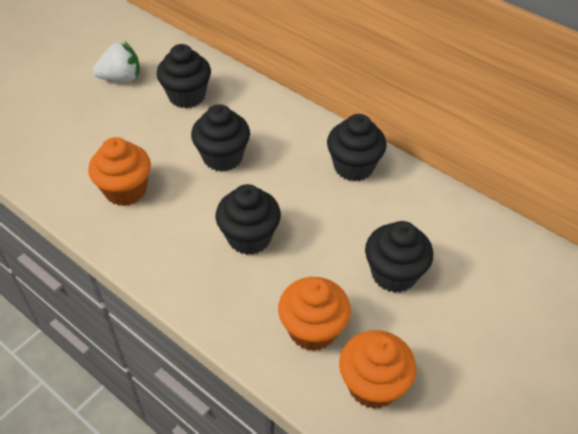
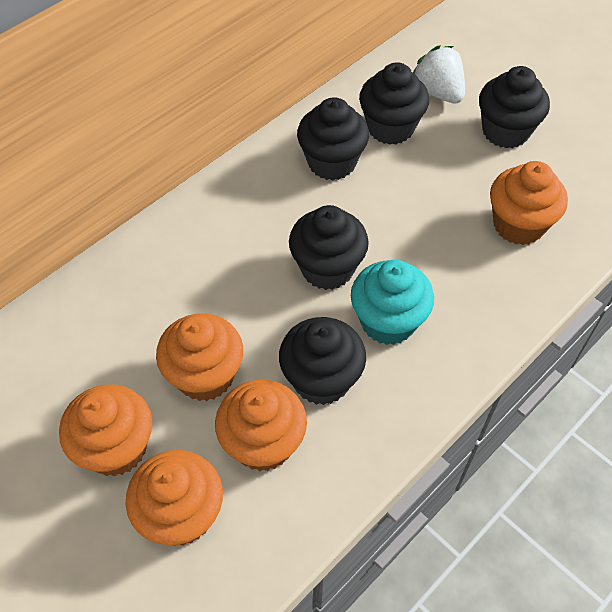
orange cupcake: [88,137,151,206] [278,277,351,351] [339,330,416,409] = 3 -> [59,384,152,476] [125,450,223,546] [156,313,243,401] [215,380,307,471] [490,161,568,245] = 5
turquoise cupcake: none = 0 -> [351,260,434,345] = 1

